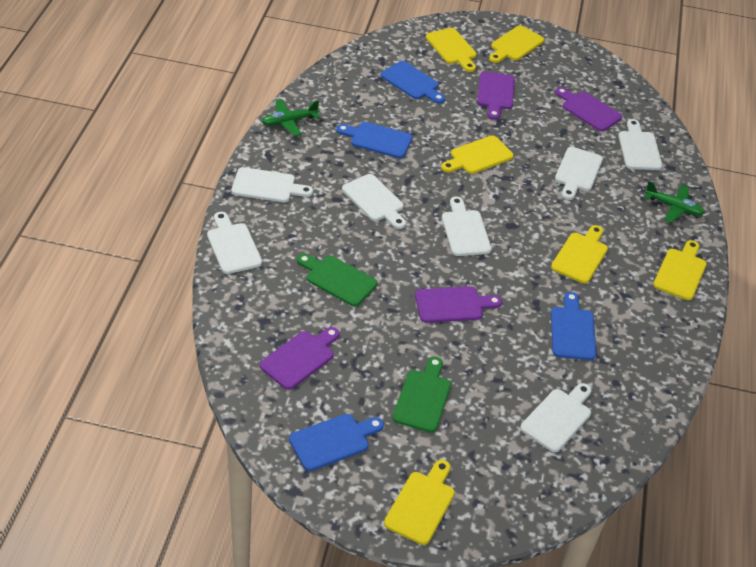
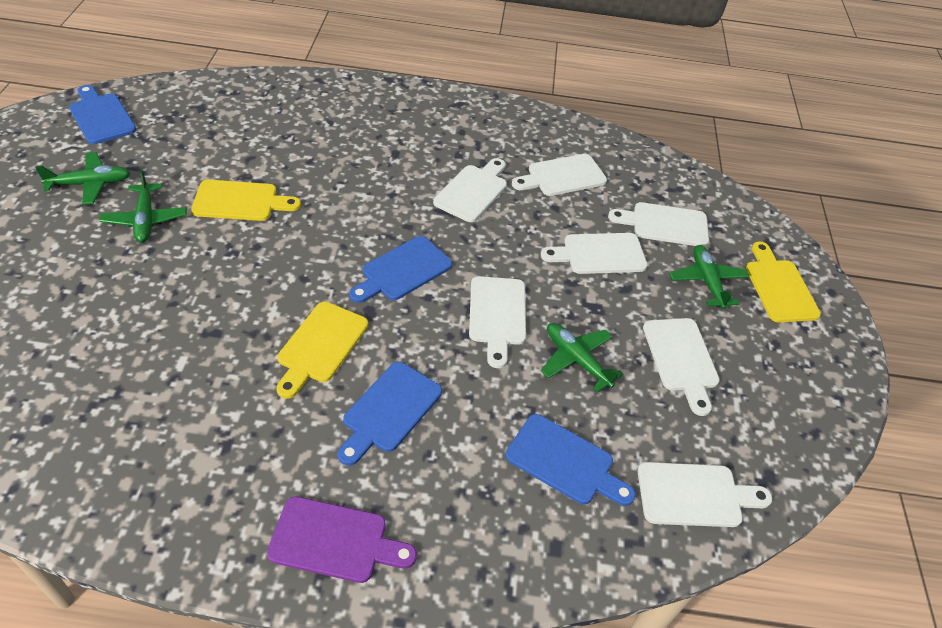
green cutting board: [297,254,377,306] [392,357,451,433] = 2 -> none = 0
green plane: [262,99,320,136] [644,181,705,223] = 2 -> [35,152,131,205] [100,170,187,242] [541,323,623,392] [670,245,749,309] = 4
purple cutting board: [260,327,340,390] [415,286,502,323] [477,72,515,120] [555,87,622,131] = 4 -> [267,496,417,583] = 1
yellow cutting board: [384,460,455,545] [426,28,477,72] [441,136,514,174] [489,26,544,63] [551,225,608,283] [653,240,707,300] = 6 -> [191,180,301,221] [276,302,368,399] [746,242,821,322] = 3

